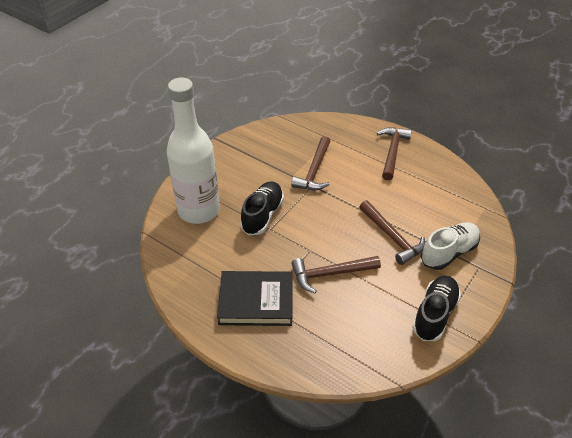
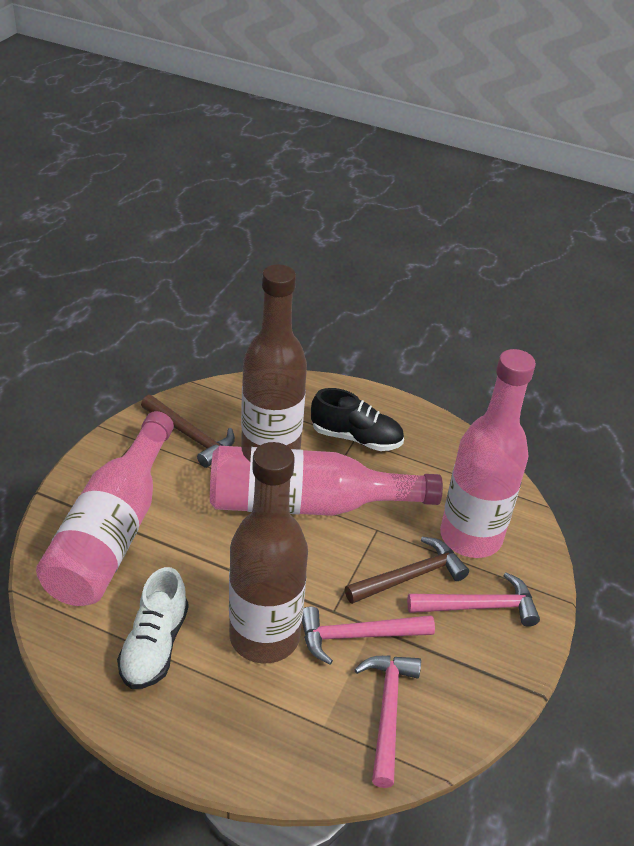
black book: [217,271,293,326] = 1 -> none = 0
black shoe: [240,181,284,235] [412,276,461,341] = 2 -> [311,388,404,451] = 1
brown bottle: none = 0 -> [229,442,308,663] [241,264,307,450] = 2
brown hammer: [291,136,330,190] [291,256,381,293] [359,200,425,265] [377,127,412,180] = 4 -> [141,395,235,468] [345,537,469,604] = 2
pink bottle: none = 0 -> [36,411,174,606] [210,446,443,516] [440,349,536,558] = 3
pink hammer: none = 0 -> [302,606,435,664] [354,655,421,788] [407,573,540,627] = 3
white bottle: [167,78,220,224] = 1 -> none = 0

